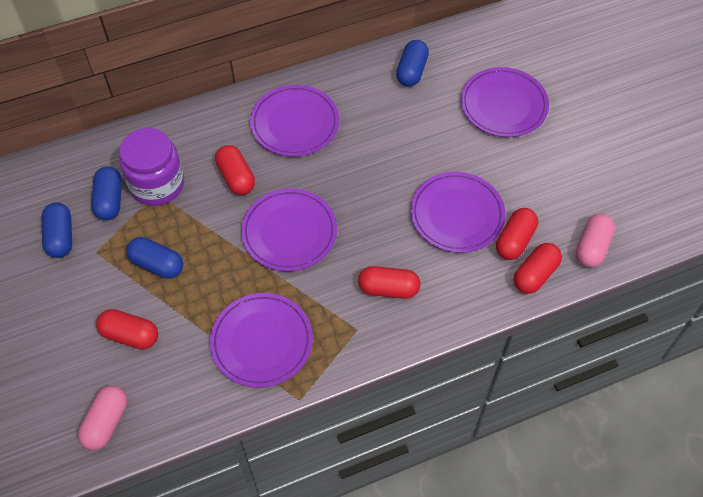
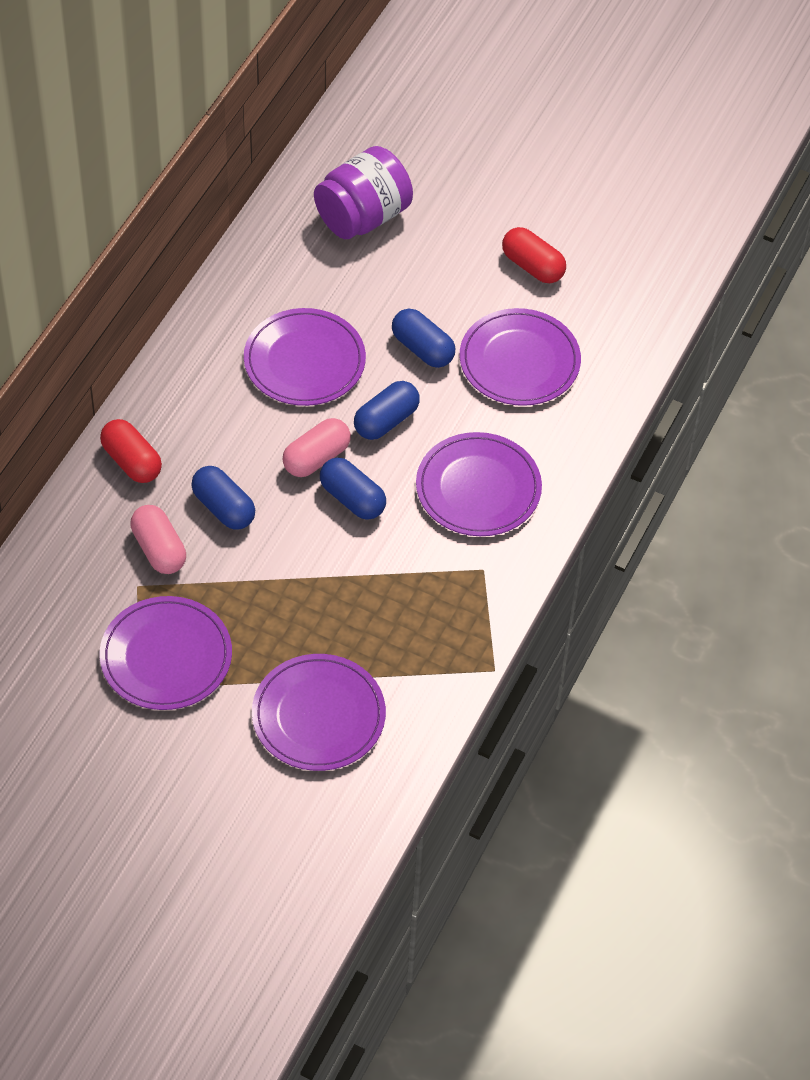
red capsule: [96,309,158,349] [215,145,255,195] [358,266,421,299] [496,208,538,260] [514,243,562,294] = 5 -> [100,419,162,483] [502,227,566,283] = 2

